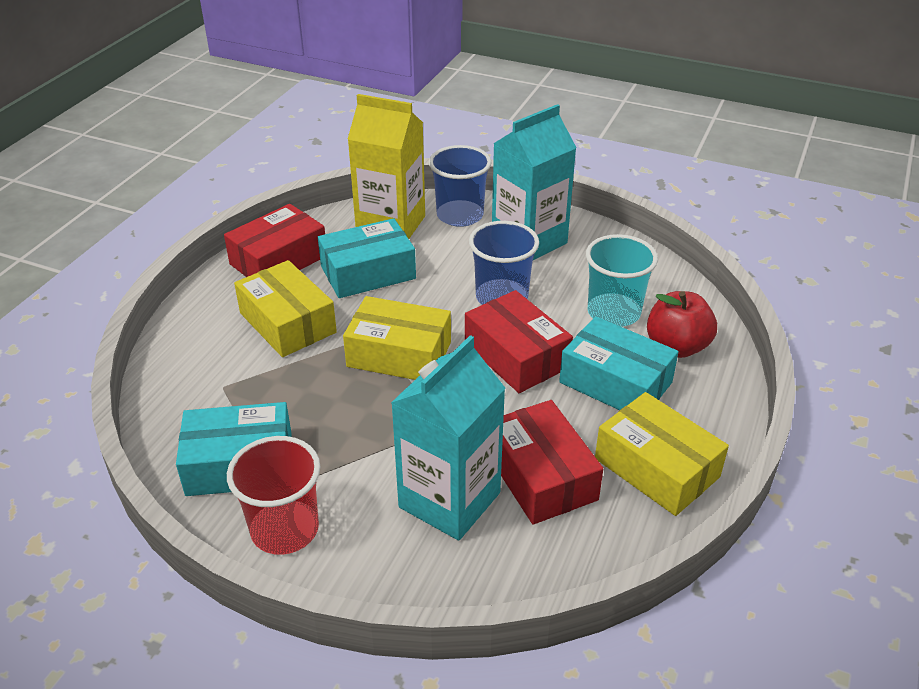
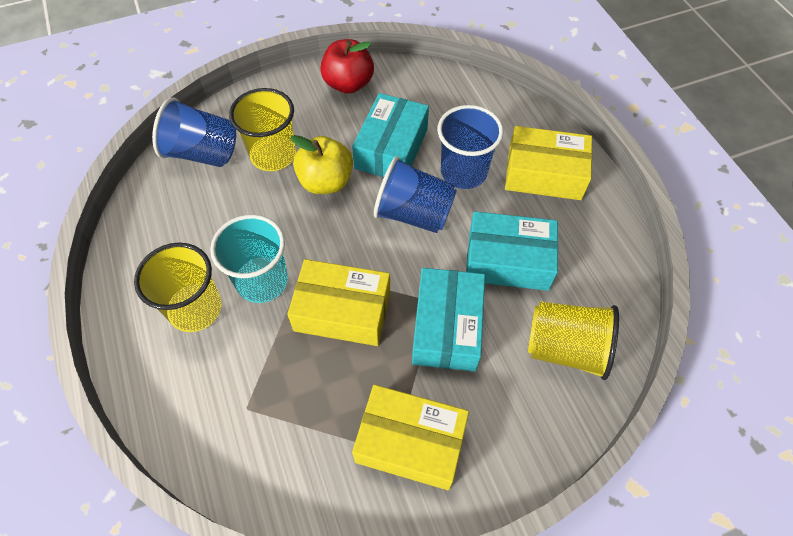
blue cup: [429,145,492,227] [469,221,539,305] = 2 -> [152,98,236,167] [374,156,457,233] [437,105,503,189] = 3
red box: [224,204,325,277] [465,290,573,393] [501,400,603,524] = 3 -> none = 0
red cup: [227,436,320,555] = 1 -> none = 0
turquoise carton: [391,335,505,541] [492,104,577,260] = 2 -> none = 0
yellow apple: none = 0 -> [291,135,353,194] = 1
yellow carton: [348,94,425,239] = 1 -> none = 0
yellow cup: none = 0 -> [134,243,222,332] [229,88,296,171] [528,302,619,380] = 3

